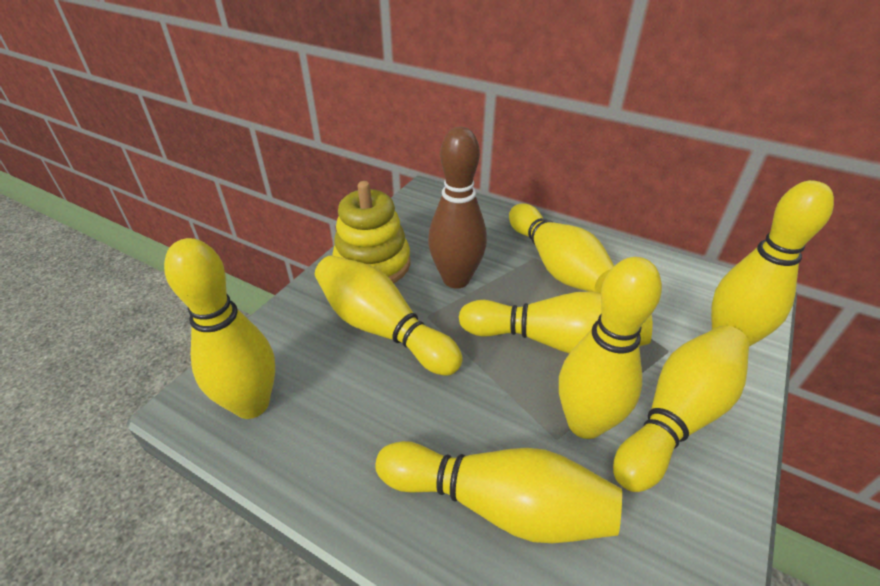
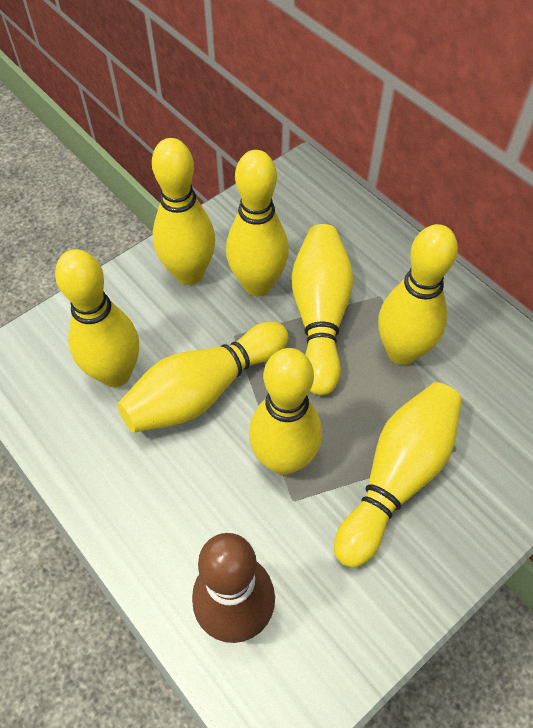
yellow stacking toy: [332,181,410,283] = 1 -> none = 0

